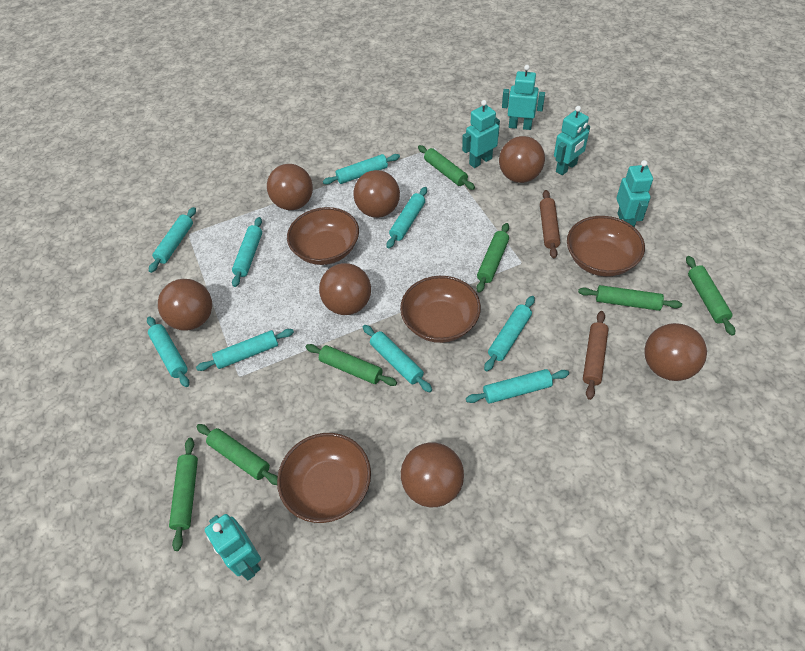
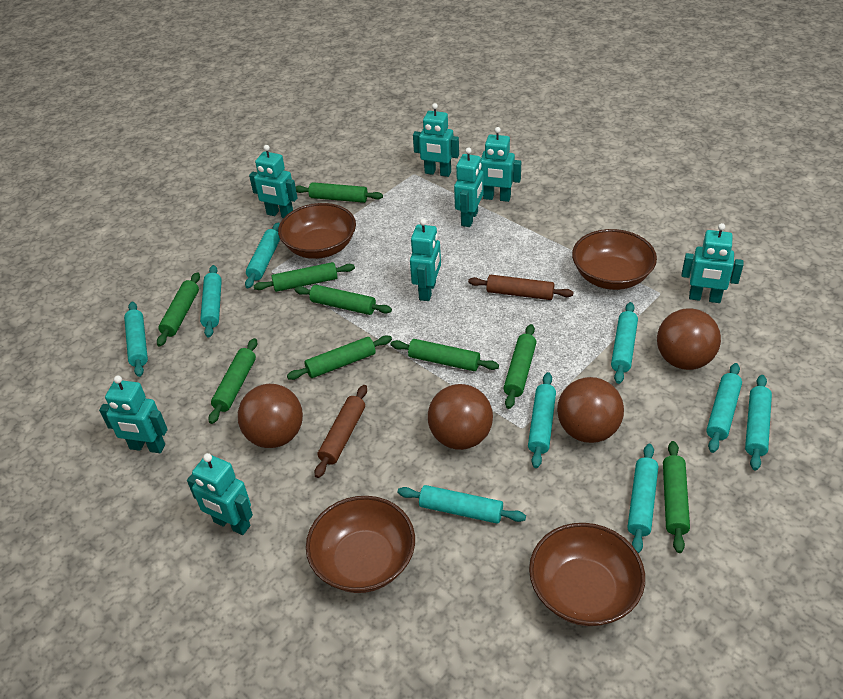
brown ball: [158,279,212,331] [267,164,313,210] [319,263,371,315] [353,170,400,218] [401,443,464,507] [499,136,545,183] [644,323,707,381] = 7 -> [238,384,303,448] [428,384,493,450] [557,377,624,443] [657,309,721,370] = 4
green rolling pin: [169,438,198,551] [196,424,278,485] [306,344,397,386] [418,145,475,190] [477,223,509,293] [578,285,682,311] [686,256,735,336] = 7 -> [157,272,200,347] [208,338,257,424] [254,262,355,292] [287,335,392,380] [295,285,392,315] [296,182,383,203] [391,339,499,371] [504,324,537,409] [663,441,690,553] = 9
turquoise robot: [204,514,261,581] [462,100,500,168] [502,65,545,130] [554,106,590,175] [616,160,653,227] = 5 -> [99,376,168,453] [187,453,253,535] [249,145,298,218] [410,219,441,301] [413,103,459,177] [454,147,484,227] [481,127,521,202] [681,223,744,303] = 8

